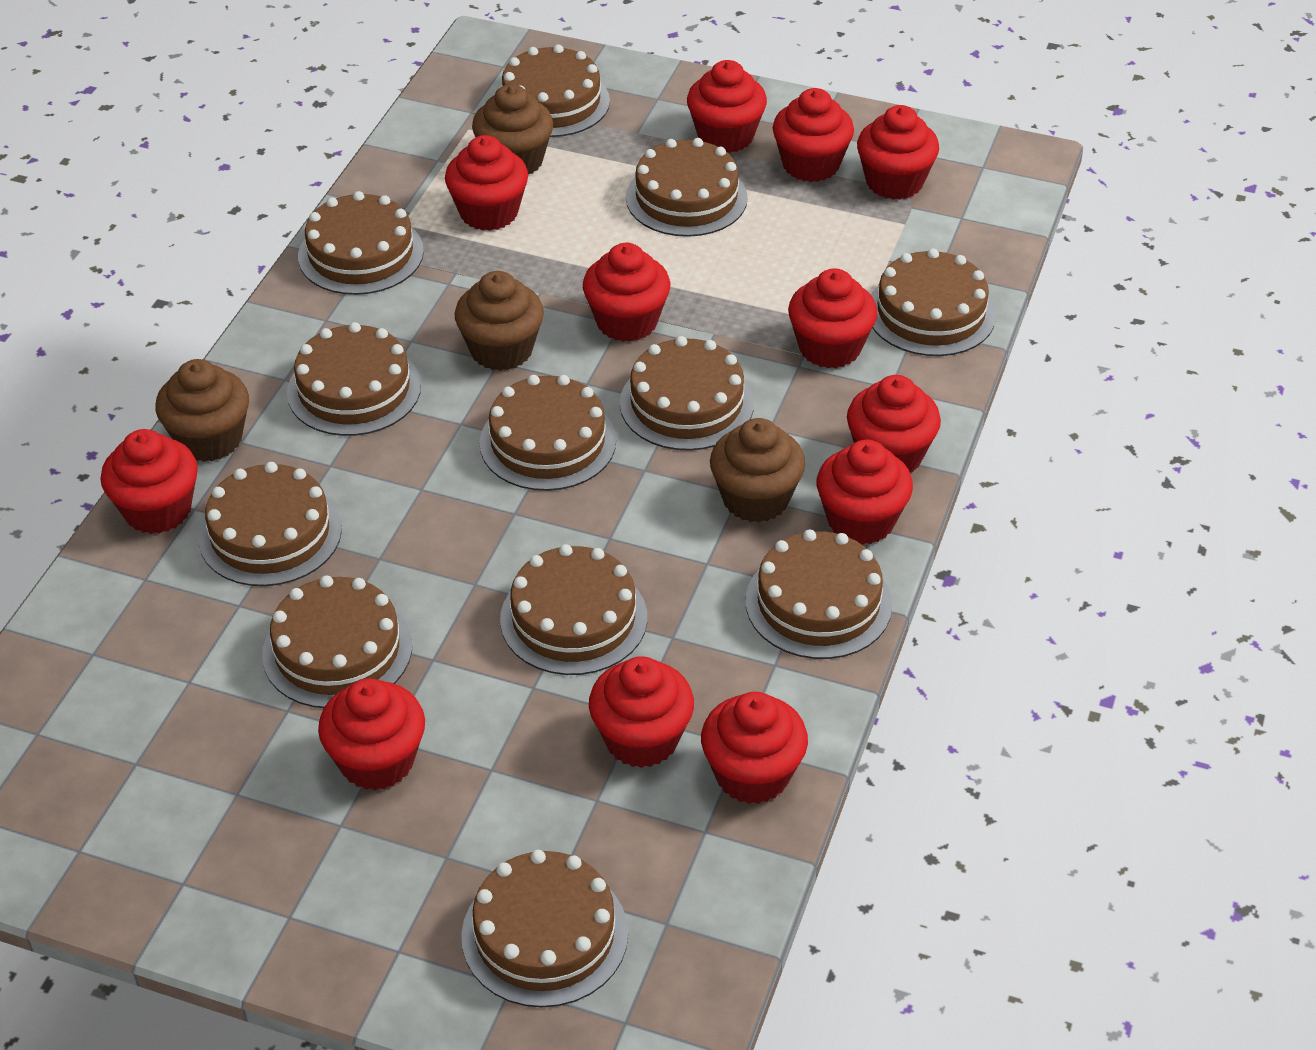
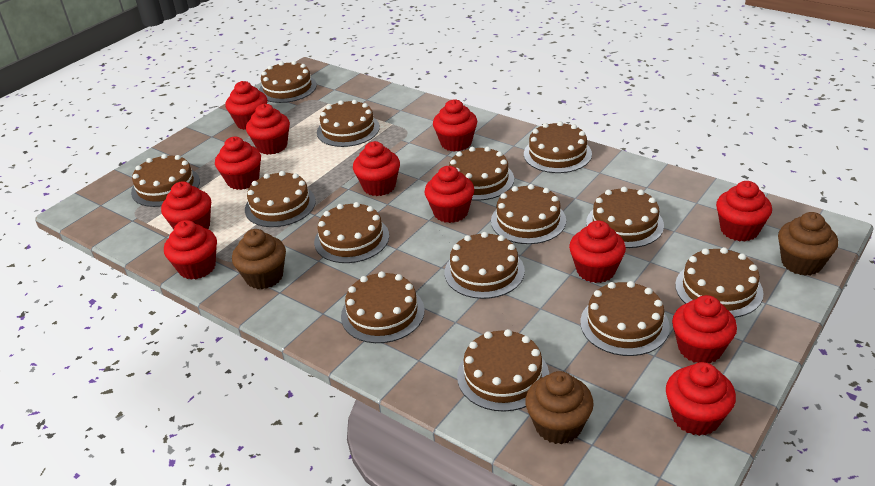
brown cake: [199,462,342,586] [262,576,412,708] [287,322,421,436] [298,191,424,295] [461,850,628,1007] [479,375,616,491] [500,44,610,137] [500,544,647,675] [620,336,754,451] [626,138,748,237] [746,530,892,659] [871,248,996,356] = 12 -> [131,154,200,207] [245,171,316,227] [259,61,317,103] [314,202,389,263] [317,100,380,147] [341,271,425,343] [444,232,525,299] [449,147,514,201] [457,329,549,412] [491,184,566,244] [524,121,592,173] [580,281,670,356] [586,187,664,248] [675,247,764,318] = 14
brown cupcake: [155,359,249,462] [455,271,544,371] [472,84,553,175] [710,418,805,522] = 4 -> [232,229,286,289] [525,371,594,444] [778,212,838,276] = 3

